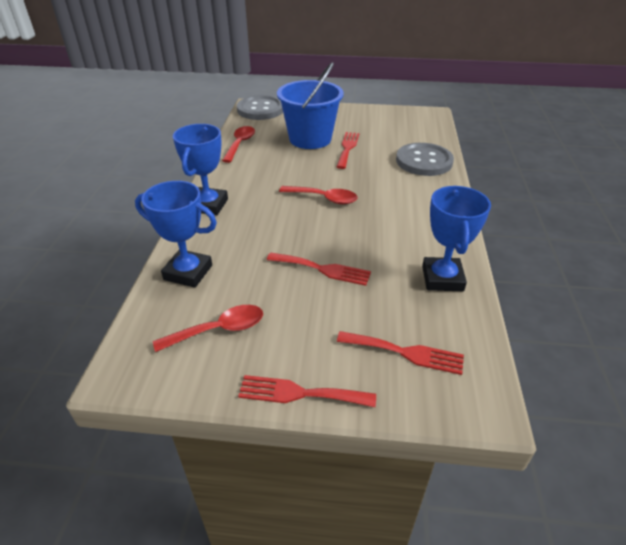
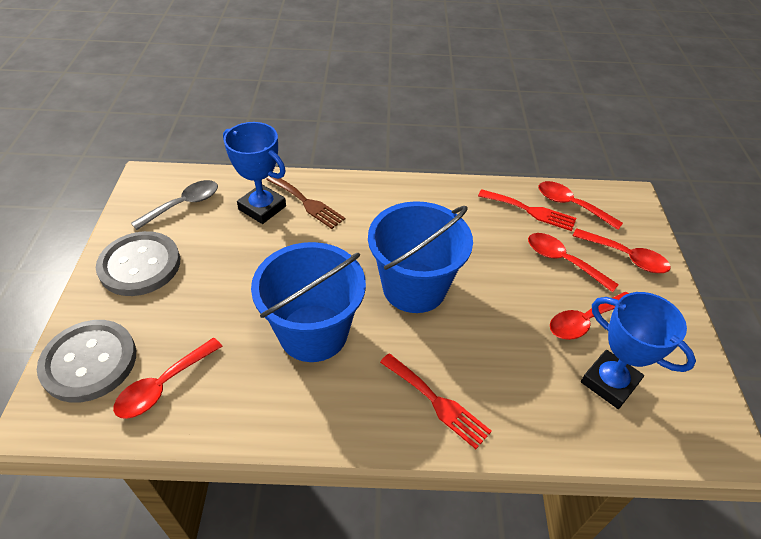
blue bucket: [277,62,344,149] = 1 -> [251,242,366,362] [368,201,473,313] = 2
blue trophy: [135,181,217,288] [173,124,228,215] [422,186,491,291] = 3 -> [223,122,286,224] [581,292,696,409] = 2
brown fork: none = 0 -> [266,176,345,229] = 1
grey spoon: none = 0 -> [131,180,218,230] = 1
red fork: [238,375,376,407] [267,252,371,286] [337,132,360,169] [337,331,464,375] = 4 -> [380,353,492,449] [478,189,576,231] = 2
red spoon: [153,305,263,352] [222,126,255,163] [279,186,358,204] = 3 -> [113,338,222,419] [528,233,619,292] [538,181,623,230] [550,292,629,340] [573,229,671,273] = 5

